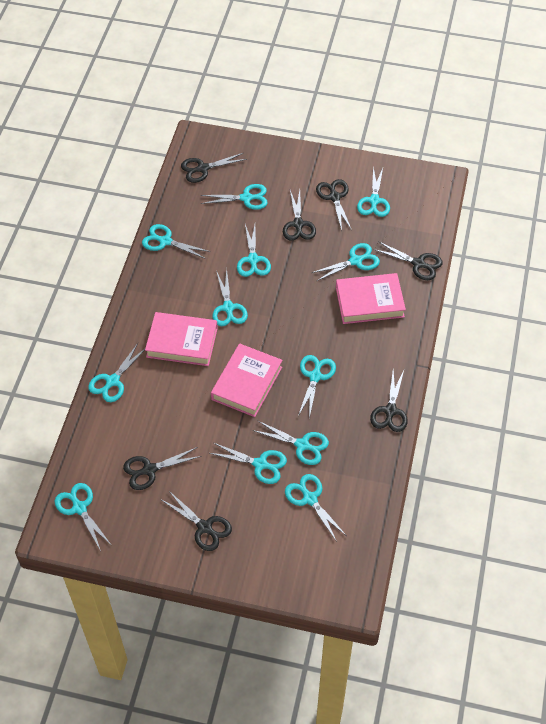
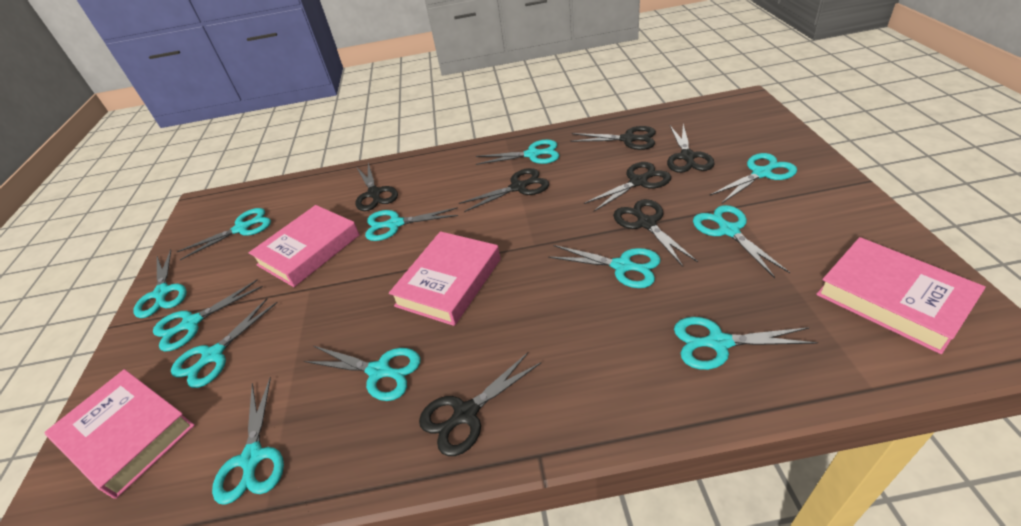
pink book: [145,312,218,366] [211,343,282,417] [336,273,406,324] = 3 -> [44,369,195,499] [249,205,360,287] [389,231,500,326] [816,237,986,354] = 4

